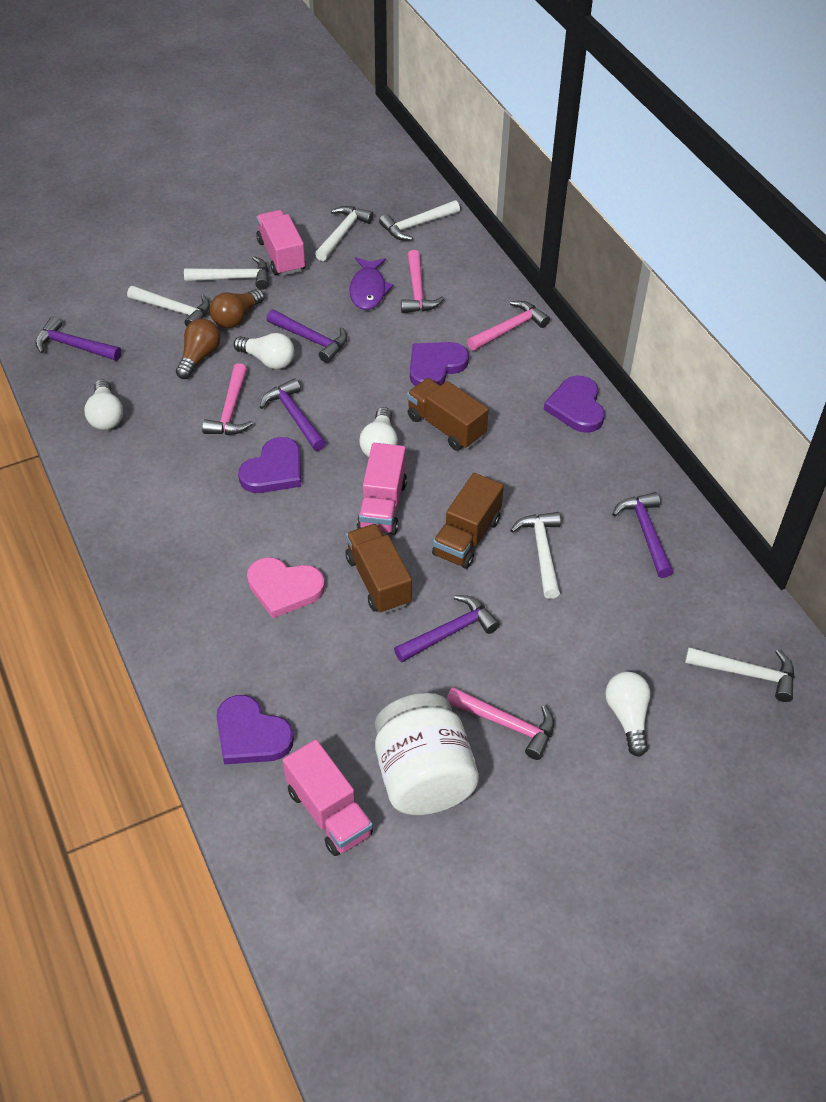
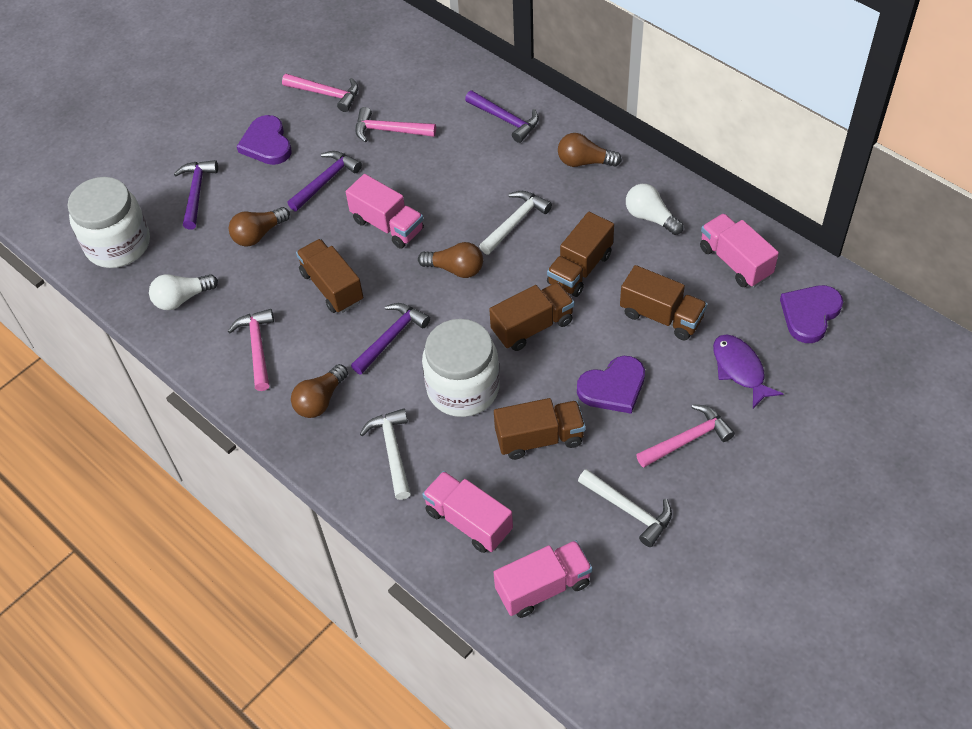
brown light bulb: [176,319,220,379] [209,289,264,328] = 2 -> [229,207,290,246] [291,364,348,418] [418,242,483,278] [558,133,622,167] = 4
brown truck: [346,524,412,614] [407,378,489,451] [432,473,504,569] = 3 -> [296,239,363,313] [489,282,575,351] [494,398,586,460] [547,212,614,297] [620,265,707,340] = 5
pink heart: [247,557,325,618] = 1 -> none = 0
pink truck: [256,210,306,276] [283,740,373,856] [357,443,407,535] = 3 -> [346,174,424,249] [422,471,513,553] [494,540,593,618] [700,213,779,287] = 4
purple hammer: [35,316,121,361] [260,378,326,451] [266,309,347,363] [394,595,500,662] [612,492,673,578] = 5 -> [174,160,218,230] [287,151,362,211] [351,303,430,375] [465,90,539,143] = 4
purple heart: [217,695,294,764] [238,437,301,493] [410,342,469,386] [544,376,605,433] = 4 -> [236,115,292,165] [577,356,645,414] [780,285,843,343] = 3
white hammer: [127,286,210,327] [184,256,269,290] [315,206,374,261] [379,200,460,240] [510,512,561,599] [685,647,795,702] = 6 -> [360,408,411,500] [479,191,552,255] [578,469,672,547] = 3
white jar: [375,693,479,815] = 1 -> [67,177,150,268] [422,319,500,417] = 2
white light bulb: [84,379,123,430] [234,333,295,369] [359,407,398,457] [605,672,651,757] = 4 -> [149,274,218,310] [626,184,684,235] = 2

